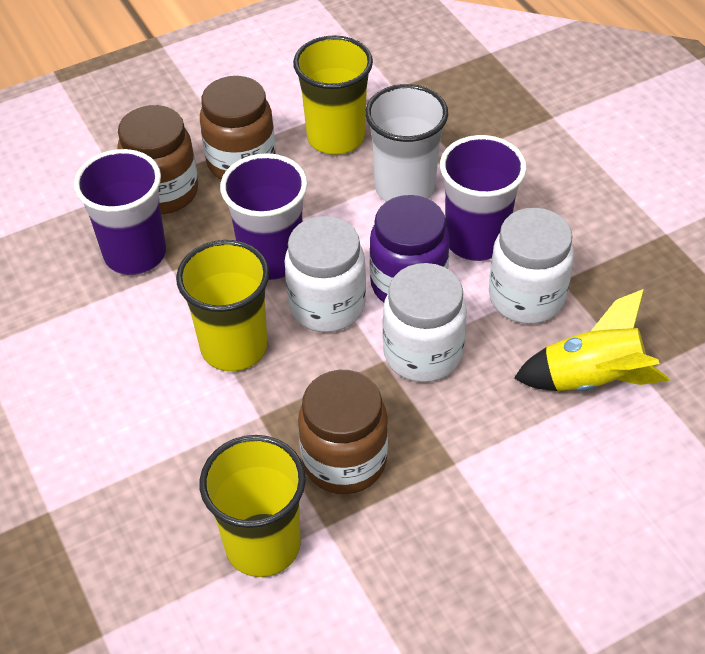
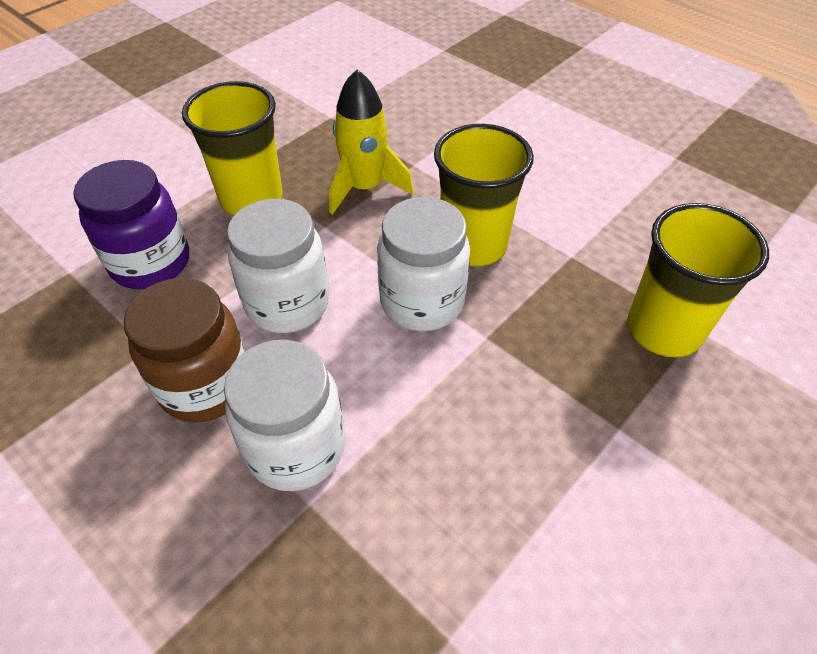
brown jar: [117,105,198,214] [200,76,276,180] [298,370,388,494] = 3 -> [123,278,246,423] = 1
purple cup: [74,149,166,275] [220,153,308,280] [440,135,527,261] = 3 -> none = 0
white cup: [365,84,448,202] = 1 -> none = 0

